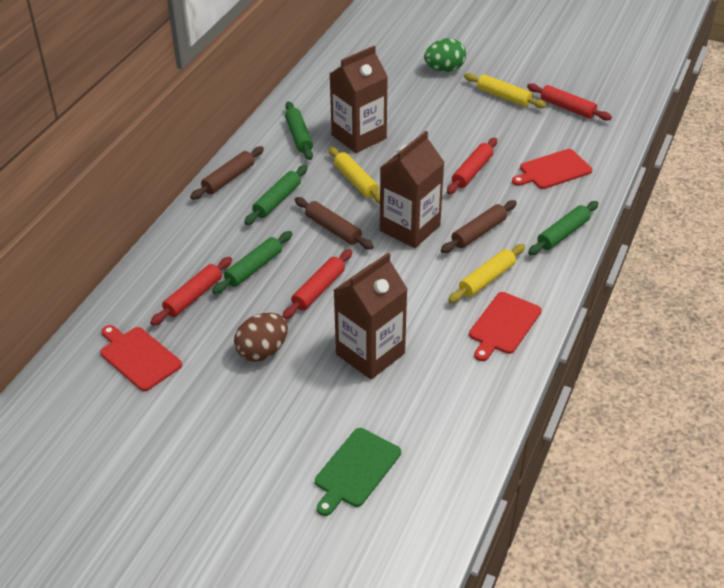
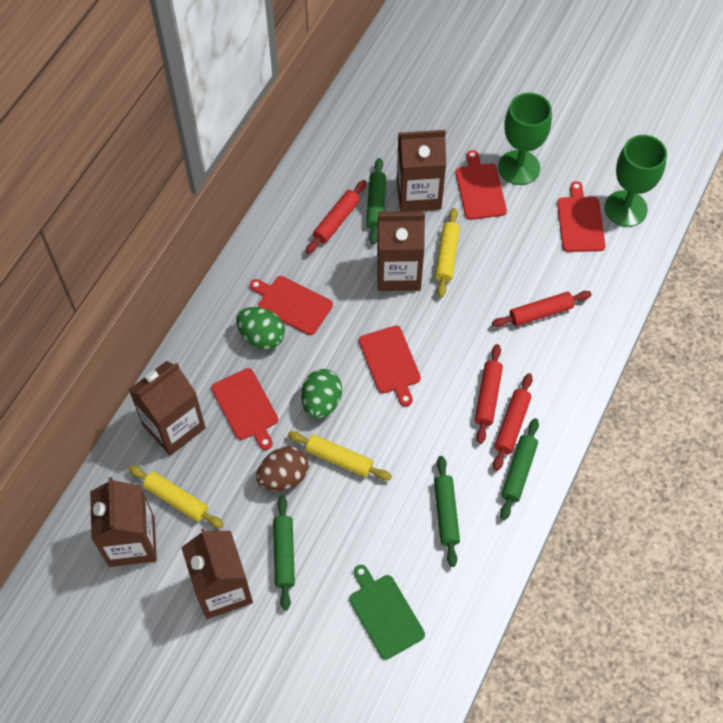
brown carton: [330,46,388,153] [334,253,408,379] [380,131,445,248] = 3 -> [90,477,157,567] [128,361,206,456] [181,528,253,619] [377,211,425,291] [397,130,446,212] = 5
brown rolling pin: [190,146,264,200] [294,197,374,250] [441,200,517,253] = 3 -> none = 0
green egg: [424,38,466,72] = 1 -> [236,307,285,350] [301,369,342,419] = 2
green goblet: none = 0 -> [498,93,552,185] [605,135,667,227] = 2
red cutting board: [100,325,182,391] [469,292,542,361] [512,149,592,189] = 3 -> [211,368,278,450] [250,276,333,335] [359,326,421,407] [456,150,507,220] [557,181,605,252] = 5

